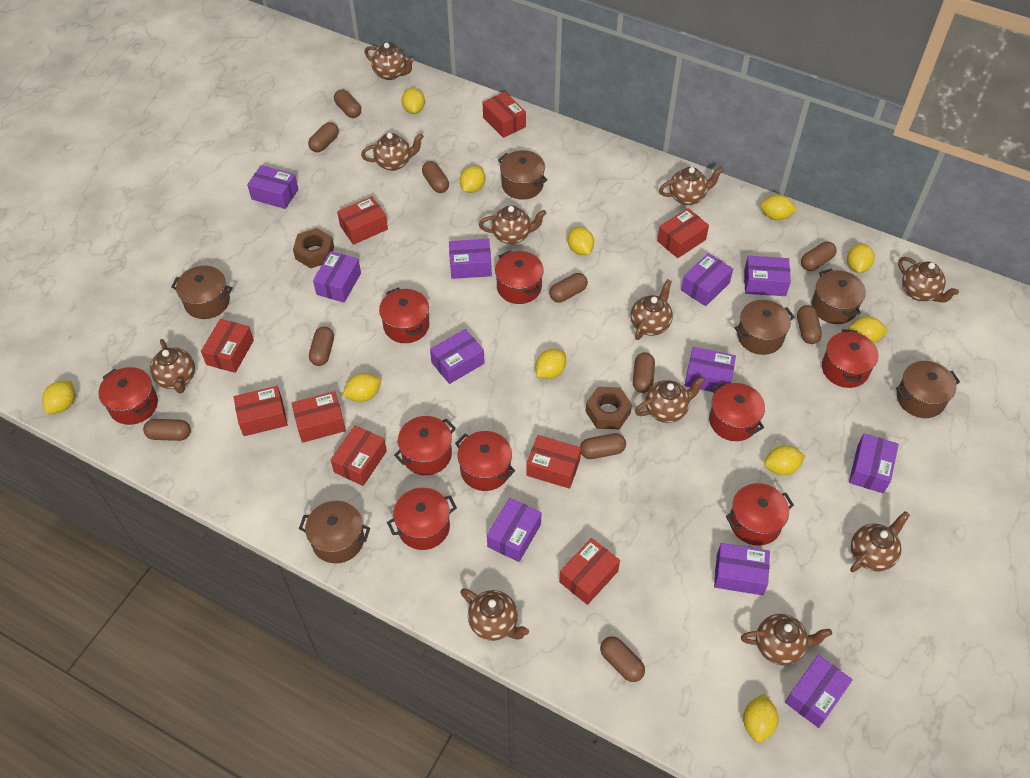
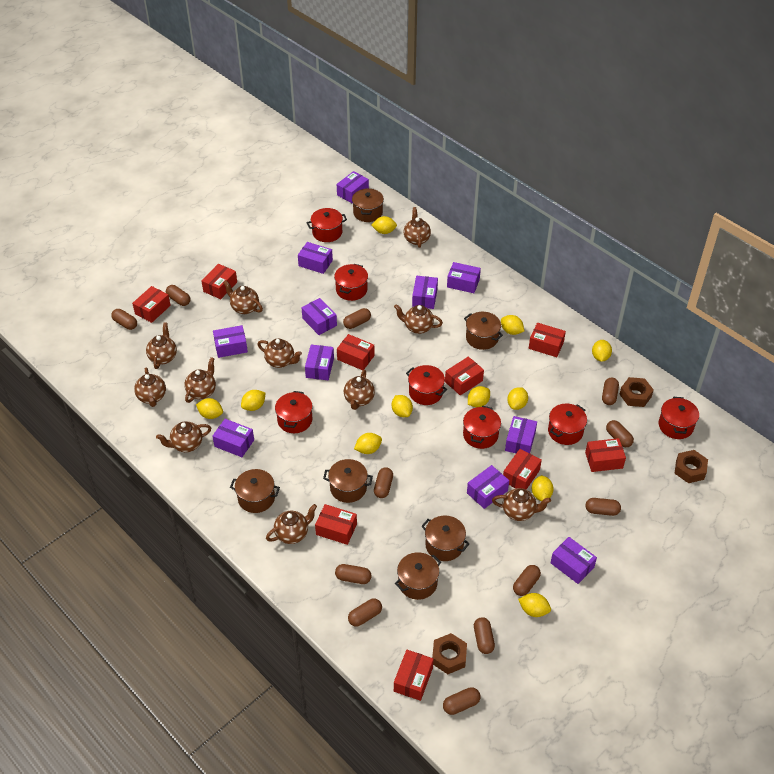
brown capsule: [143,419,191,441] [308,122,339,152] [309,326,334,366] [334,89,361,118] [422,161,449,193] [549,273,588,302] [580,433,626,459] [600,636,645,682] [633,352,655,393] [797,305,822,344] [801,242,837,271] = 11 -> [111,309,137,330] [166,285,190,306] [335,564,372,584] [343,308,371,329] [348,598,382,627] [374,467,393,498] [443,687,480,715] [474,617,495,654] [513,565,541,596] [585,498,621,516] [602,378,619,405] [606,420,634,447] = 12
brown nut: [293,228,334,268] [585,387,632,430] = 2 -> [432,633,467,674] [619,377,654,407] [674,450,708,483] = 3
red pot: [98,367,158,425] [379,288,430,343] [387,488,457,550] [394,416,456,475] [455,431,515,491] [495,250,544,304] [709,382,765,441] [726,483,794,546] [822,329,878,388] = 9 -> [275,391,313,433] [307,208,347,242] [334,264,368,301] [406,365,447,405] [463,406,501,449] [548,403,587,445] [659,397,699,439] = 7

